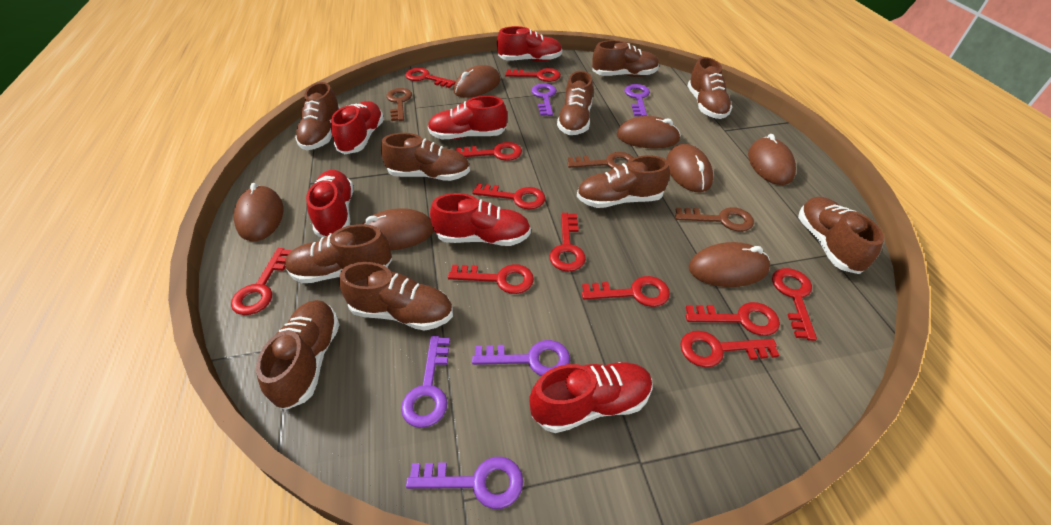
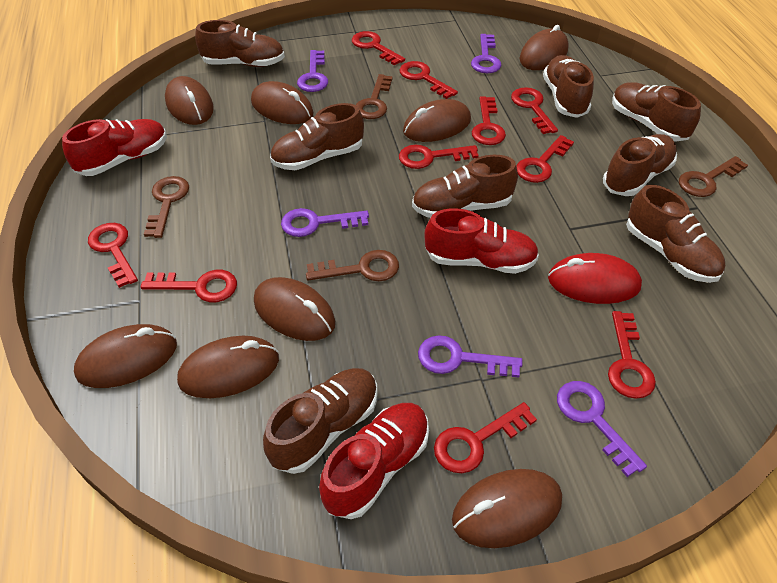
brown key: [386,88,412,121] [568,152,634,169] [675,207,754,232] = 3 -> [144,176,189,238] [306,250,399,281] [356,74,393,119] [679,156,748,197] = 4
brown mouse: [234,183,283,241] [362,208,434,250] [453,65,501,98] [617,116,681,149] [666,144,713,192] [689,242,770,287] [748,134,796,185] = 7 -> [74,324,177,388] [165,76,214,125] [177,336,279,398] [251,81,313,124] [254,277,335,341] [403,99,471,142] [452,469,562,548] [520,25,569,70] = 8
brown shoe: [256,300,339,410] [285,224,392,283] [295,82,341,150] [339,262,453,331] [381,133,470,181] [557,71,593,135] [577,155,670,208] [592,40,659,77] [687,57,732,119] [798,197,884,274] = 10 -> [195,20,285,67] [263,368,377,474] [270,103,364,170] [412,155,518,218] [543,55,594,118] [603,134,677,196] [612,82,701,142] [626,185,725,283] = 8
red key: [231,248,292,315] [405,68,456,88] [448,264,534,294] [456,142,522,161] [472,183,545,209] [505,68,561,82] [550,213,586,272] [582,276,670,307] [680,331,779,367] [686,302,780,336] [772,268,817,341] = 11 -> [88,223,138,288] [141,270,237,302] [352,31,405,66] [399,61,458,99] [399,145,479,169] [434,402,537,473] [472,96,506,145] [511,87,558,134] [516,135,574,183] [608,311,656,399] = 10
red mouse: none = 0 -> [548,253,642,304] = 1
red shoe: [306,170,354,238] [331,101,384,154] [428,96,507,139] [430,193,531,246] [497,26,562,62] [529,362,653,433] = 6 -> [62,119,167,176] [319,403,429,519] [424,208,539,274] = 3

